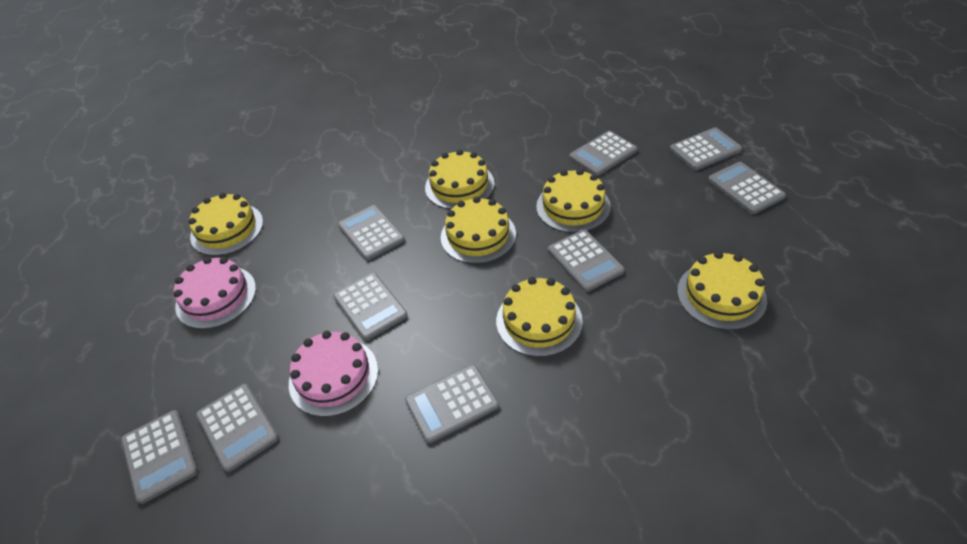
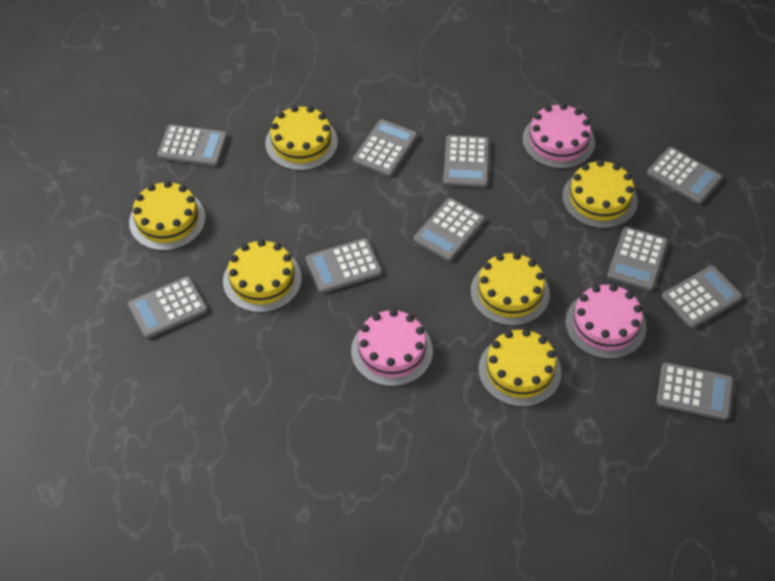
grey calculator: [121,410,198,504] [196,384,279,472] [333,273,408,341] [338,205,405,261] [405,365,499,443] [548,230,624,292] [569,131,637,176] [670,127,742,170] [708,162,786,214] = 9 -> [128,276,208,339] [157,125,228,167] [306,238,382,293] [353,119,418,177] [414,198,485,261] [443,135,490,188] [607,227,668,291] [647,147,722,204] [656,362,733,421] [662,266,743,329] = 10
pink cake: [174,257,256,329] [289,331,378,417] = 2 -> [351,309,433,387] [522,103,595,169] [565,284,647,359] = 3

